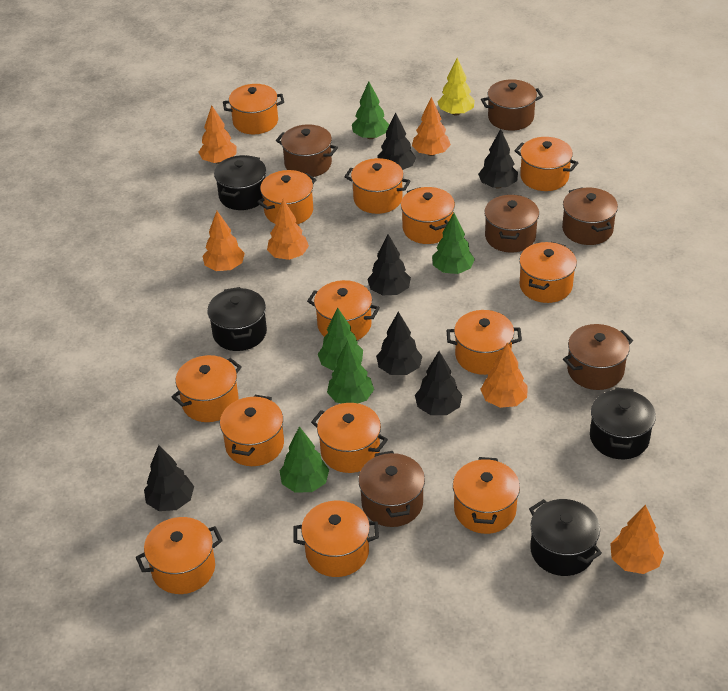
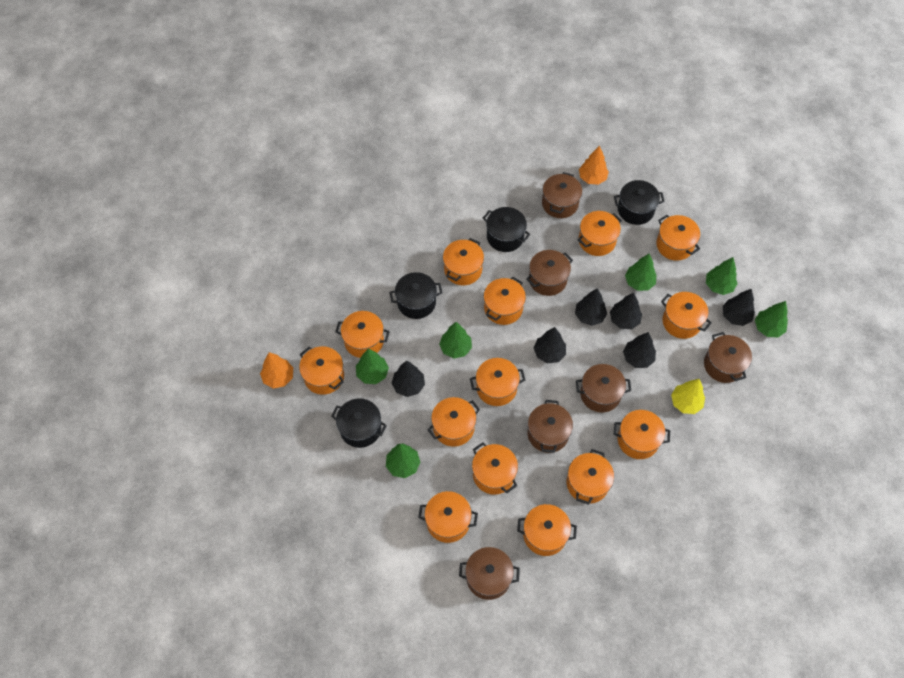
green tree: [280,426,329,493] [318,308,363,371] [327,340,374,403] [352,81,389,139] [432,213,475,274] = 5 -> [356,348,389,384] [386,443,420,478] [439,322,472,358] [625,254,656,291] [706,257,738,295] [755,301,788,338] = 6
orange tree: [198,105,237,164] [202,211,245,271] [267,199,309,260] [412,97,451,156] [480,342,527,408] [610,505,664,574] = 6 -> [260,352,293,388] [579,146,609,185] = 2

